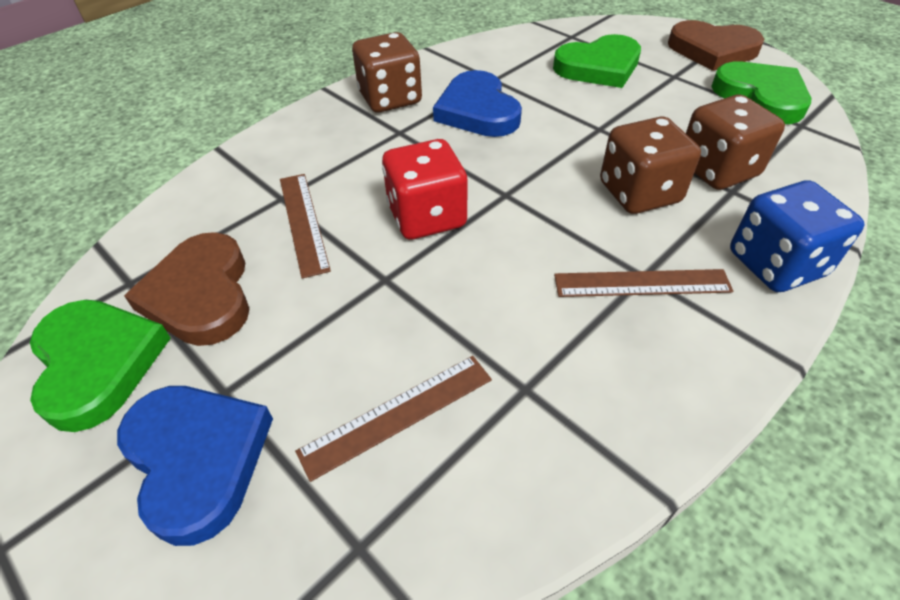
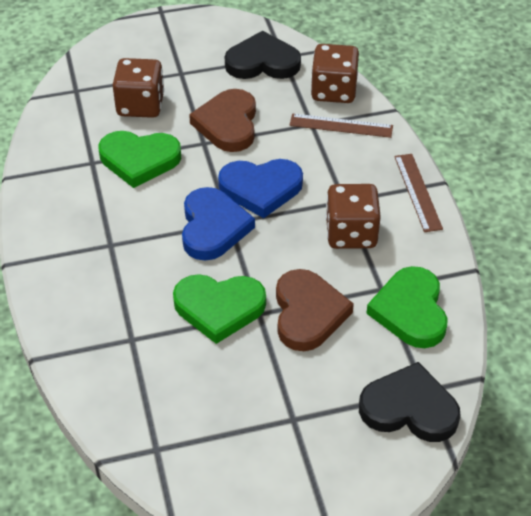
black heart: none = 0 -> [225,31,301,79] [359,362,461,442] = 2
blue dice: [730,180,865,292] = 1 -> none = 0
brown ruler: [280,174,331,279] [295,356,492,482] [554,269,733,297] = 3 -> [289,113,393,138] [394,154,443,232] = 2
red dice: [382,139,467,240] = 1 -> none = 0

